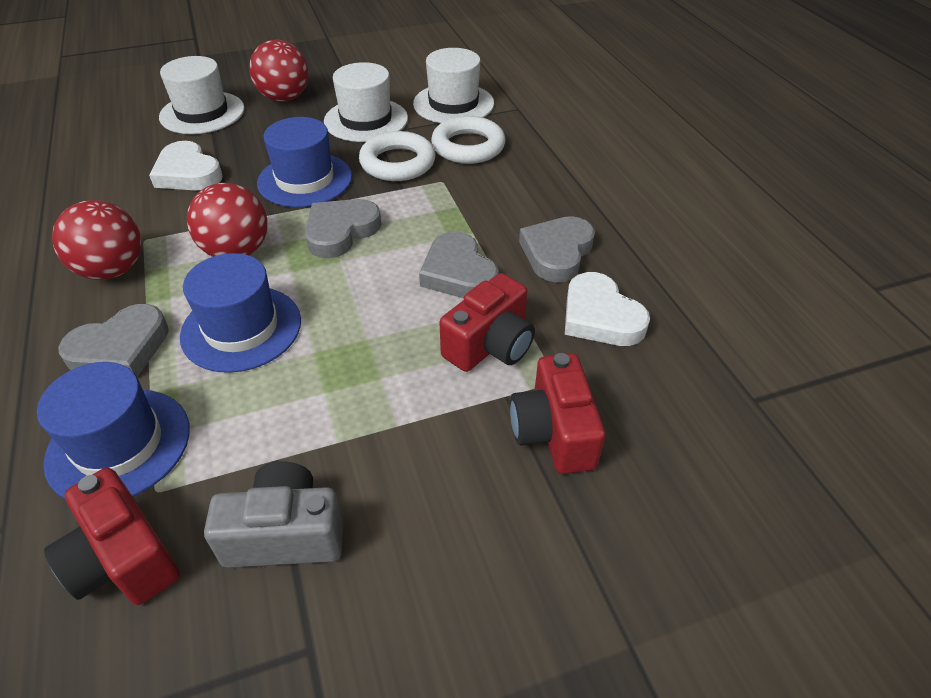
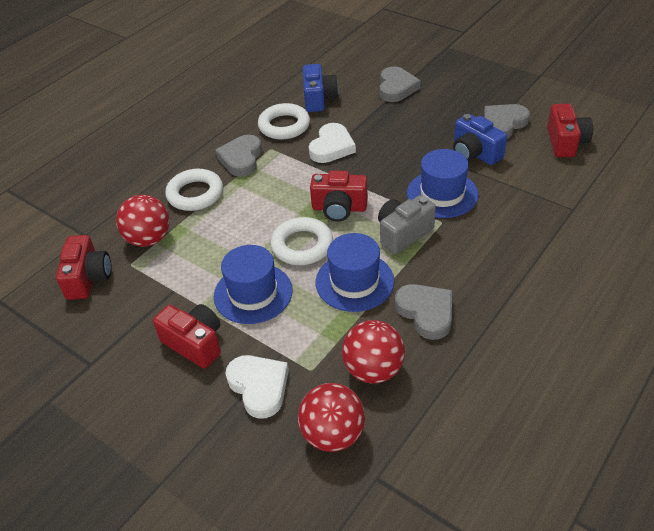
blue camera: none = 0 -> [303,64,338,112] [453,114,507,165] = 2
red camera: [44,468,180,605] [439,273,535,372] [510,353,605,474] = 3 -> [56,235,112,300] [153,304,221,369] [310,170,368,222] [547,104,593,157] = 4
white hat: [159,56,244,134] [324,62,408,142] [413,48,494,123] = 3 -> none = 0
white ring: [359,131,435,181] [431,116,505,164] = 2 -> [165,169,223,211] [258,103,310,140] [271,217,333,265] = 3

